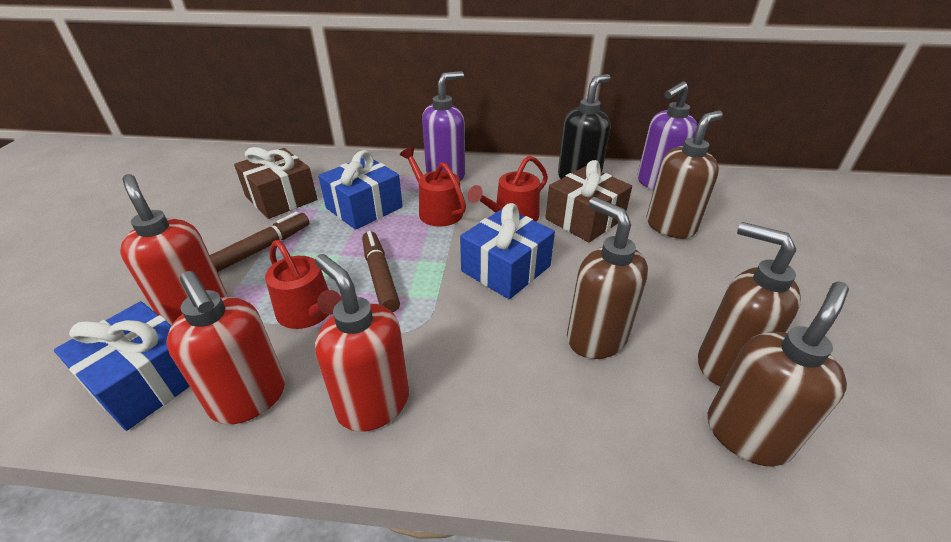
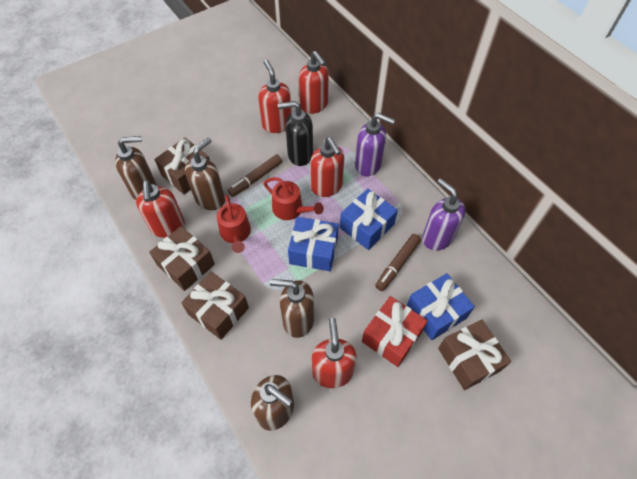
brown gift: [234,147,317,219] [545,160,632,242] = 2 -> [149,226,215,291] [155,138,210,195] [181,272,249,340] [438,320,511,390] = 4
red gift: none = 0 -> [362,296,428,367] = 1
red soap dispenser: [120,174,227,326] [166,271,285,424] [315,254,409,432] = 3 -> [136,180,185,238] [258,60,292,133] [299,51,329,114] [310,137,344,197] [312,318,356,388] = 5
red watering can: [265,240,342,329] [400,147,466,227] [467,156,548,222] = 3 -> [217,194,251,253] [264,177,323,220] = 2

